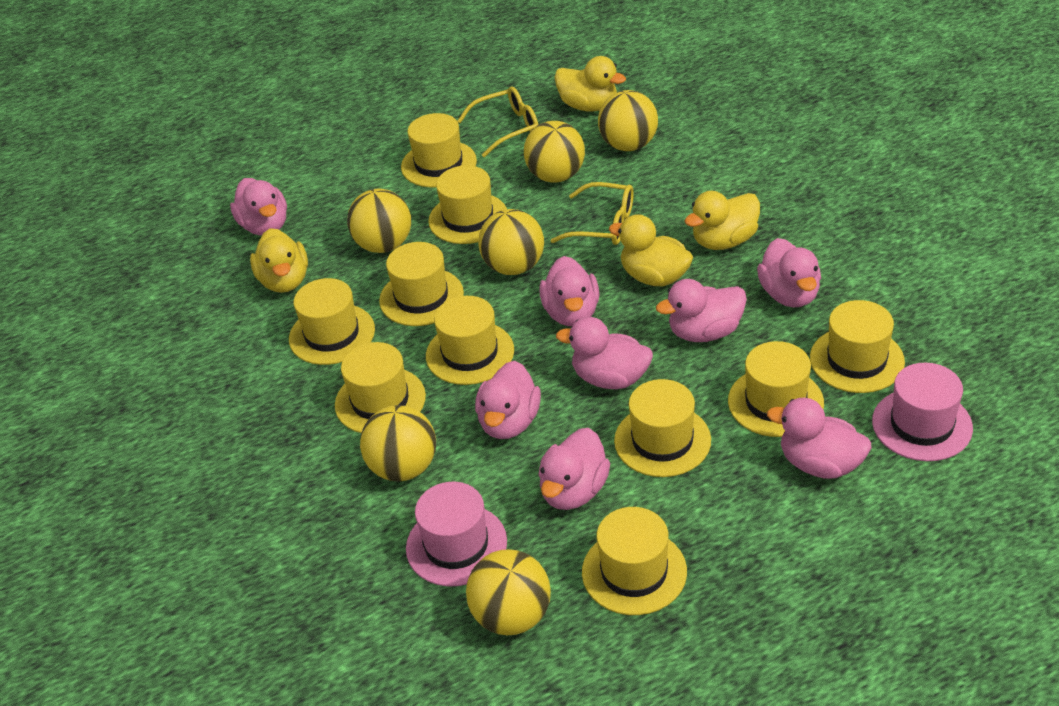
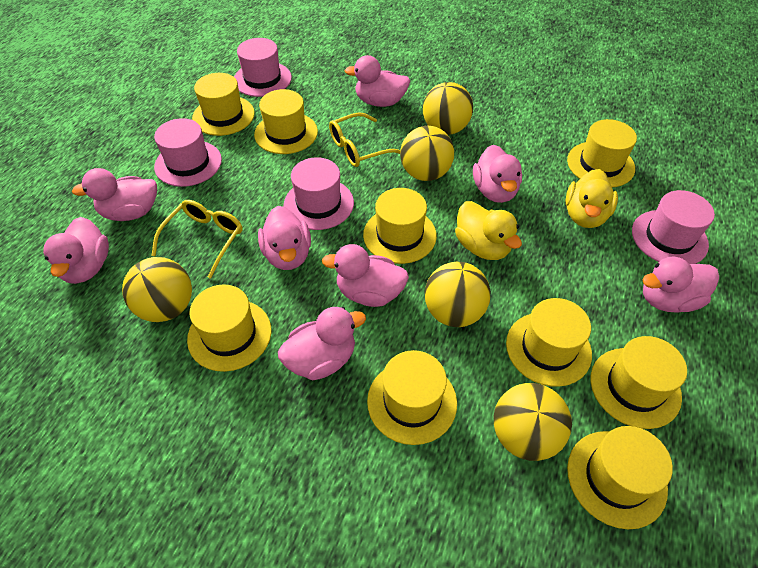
pink hat: [406,482,507,586] [872,363,973,461] = 2 -> [154,118,222,187] [234,38,292,97] [284,157,354,230] [632,190,715,264] = 4
yellow ball: [347,189,411,253] [360,405,436,481] [466,549,551,635] [478,209,544,275] [524,121,585,183] [598,90,658,151] = 6 -> [122,257,192,322] [400,126,454,181] [423,82,473,135] [425,262,491,327] [494,383,572,461] = 5
yellow duck: [250,228,308,293] [554,56,626,112] [609,214,693,286] [684,191,760,250] = 4 -> [455,201,522,260] [565,169,618,228] = 2
yellow hat: [289,278,375,365] [335,342,426,433] [379,242,464,326] [401,113,477,187] [426,296,514,385] [428,165,507,244] [582,507,687,615] [614,379,711,477] [728,341,824,437] [810,300,905,393] = 10 -> [187,285,271,372] [192,73,255,136] [254,89,318,154] [363,188,437,264] [367,350,457,445] [506,298,592,387] [567,119,637,187] [567,426,673,529] [590,336,687,429] = 9

